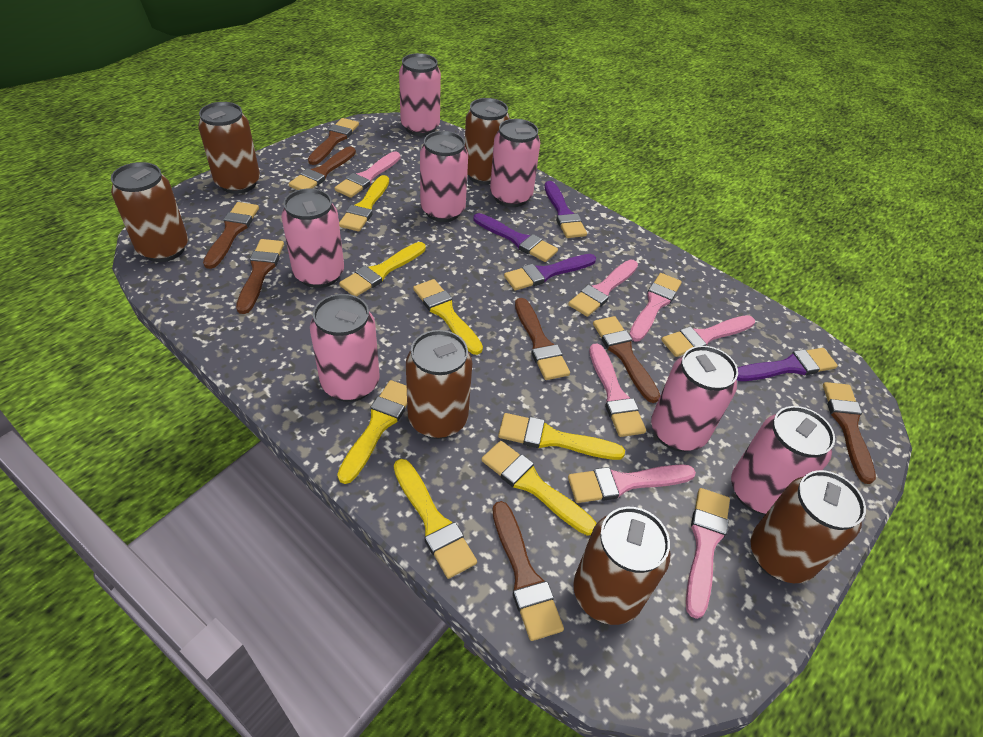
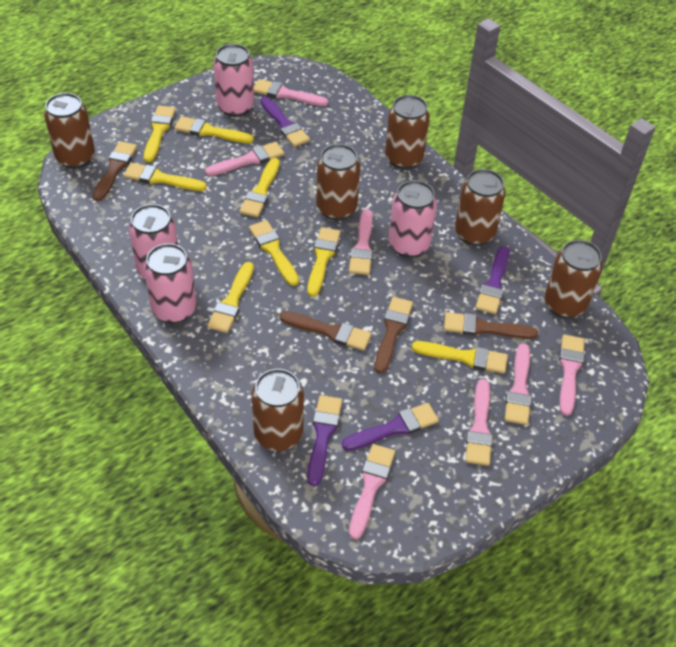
brown brush: [203,202,259,269] [236,239,284,314] [289,146,356,190] [308,118,359,165] [492,501,564,641] [515,298,570,380] [593,316,660,403] [823,382,876,484] = 8 -> [93,141,137,201] [280,311,372,351] [374,297,413,373] [444,312,538,339] = 4
pink can: [281,189,344,288] [310,294,380,402] [399,53,441,136] [420,131,468,222] [490,119,540,207] [651,346,738,452] [731,406,835,514] = 7 -> [129,204,178,279] [144,243,197,324] [213,44,254,117] [389,180,437,258] = 4
yellow brush: [337,380,407,484] [339,175,389,231] [339,242,426,297] [394,459,477,579] [413,279,483,355] [481,441,597,536] [498,413,625,460] = 7 -> [124,163,207,191] [144,106,176,162] [175,116,254,143] [207,262,254,333] [240,158,280,217] [249,220,299,286] [307,227,341,297] [412,341,508,374] = 8

